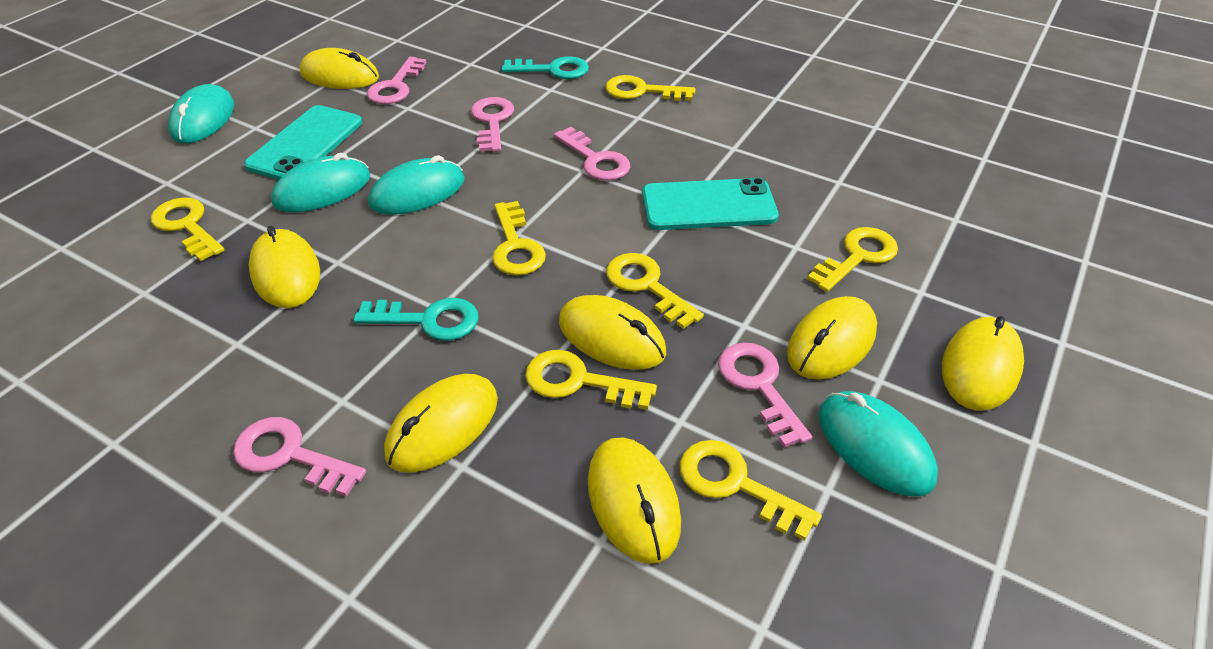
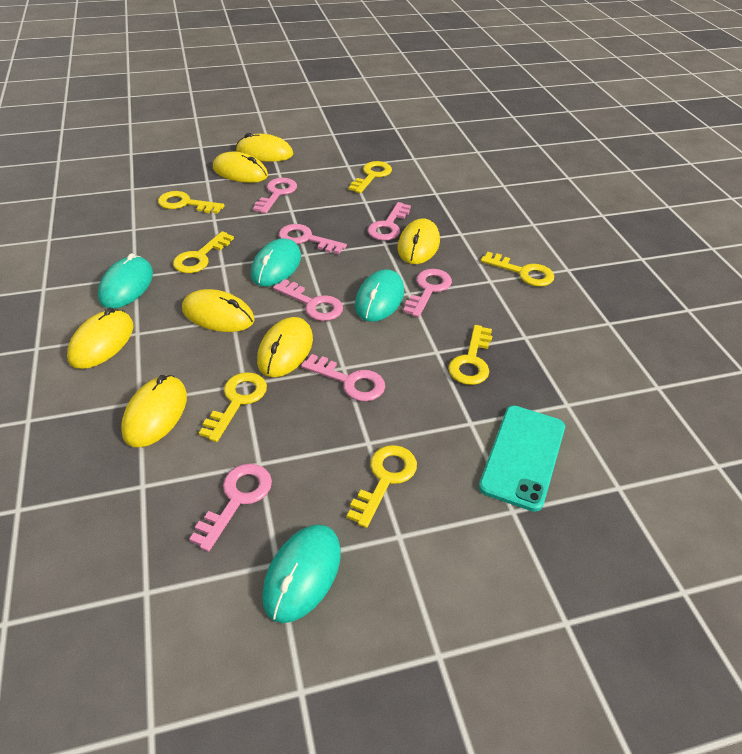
pink key: [233,417,366,496] [367,57,427,104] [471,97,514,152] [554,127,630,181] [718,343,812,448] = 5 -> [189,464,272,552] [253,178,297,214] [273,279,343,321] [279,224,347,254] [301,354,385,401] [368,202,411,241] [403,269,452,317] = 7
turquoise key: [354,298,479,341] [501,56,589,79] = 2 -> none = 0
turquoise phone: [244,105,362,180] [642,178,779,230] = 2 -> [479,406,565,512] = 1

